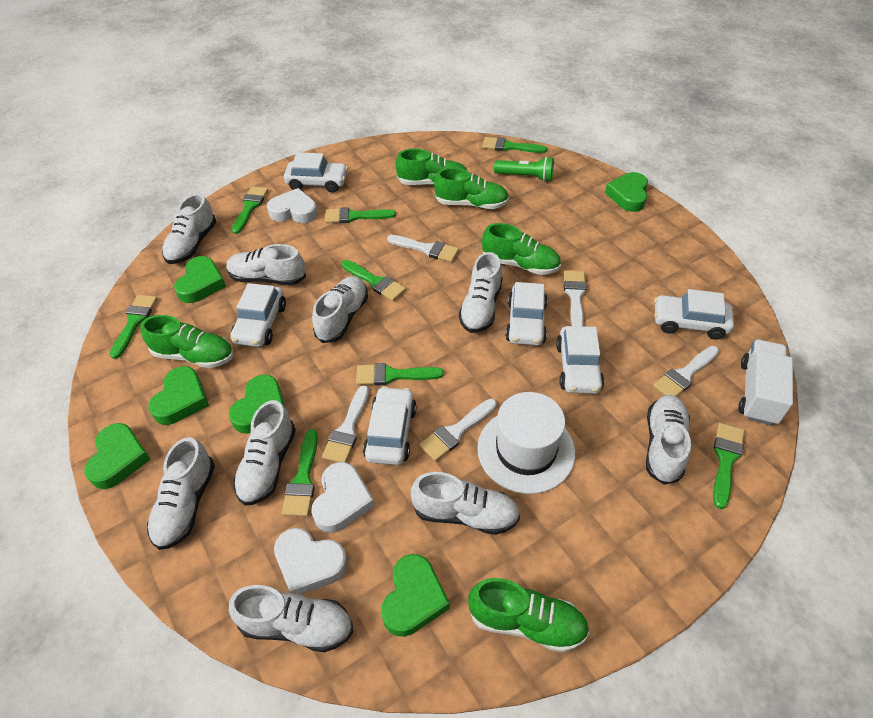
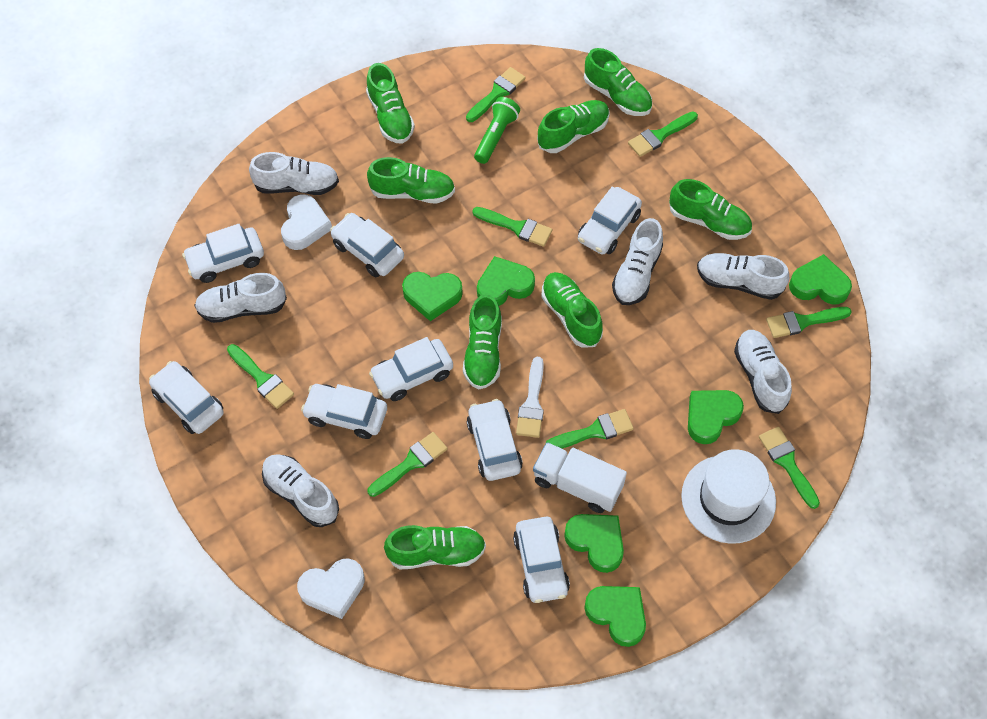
green shoe: [140,315,234,368] [396,149,467,185] [434,168,509,209] [468,578,590,653] [482,223,561,275] = 5 -> [366,63,415,144] [367,157,455,204] [384,525,486,569] [463,294,502,389] [537,100,610,153] [541,272,603,348] [584,48,652,116] [669,179,752,240] = 8
white brush: [322,385,369,462] [387,235,459,262] [419,399,497,461] [564,271,587,326] [653,346,719,397] = 5 -> [516,357,544,438] = 1
white car: [230,283,286,347] [284,152,348,193] [363,386,417,465] [505,282,548,346] [556,326,604,394] [654,289,734,340] = 6 -> [149,361,224,434] [182,224,264,283] [301,384,387,439] [330,213,404,277] [369,337,453,401] [467,399,523,481] [513,517,570,603] [578,186,642,255] = 8
white heart: [267,188,318,223] [274,528,348,595] [311,462,375,533] = 3 -> [281,194,332,250] [297,558,365,619] = 2
white shoe: [147,437,215,550] [162,194,216,264] [226,244,306,285] [229,585,353,652] [233,400,296,506] [312,276,368,343] [411,472,520,535] [459,252,502,333] [646,395,691,485] = 9 -> [194,273,287,323] [249,152,339,195] [262,454,339,527] [612,218,663,305] [697,253,789,300] [734,330,792,414] = 6

